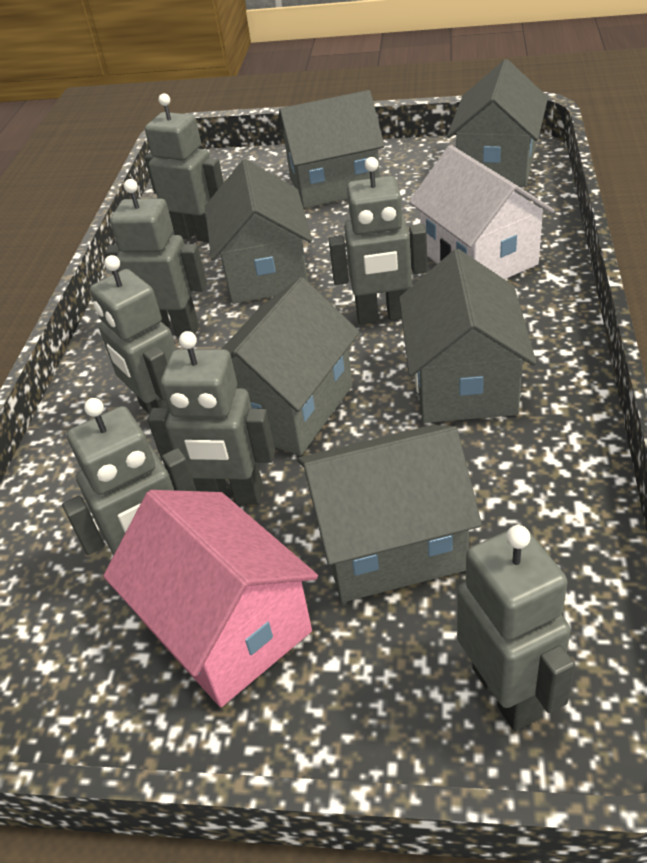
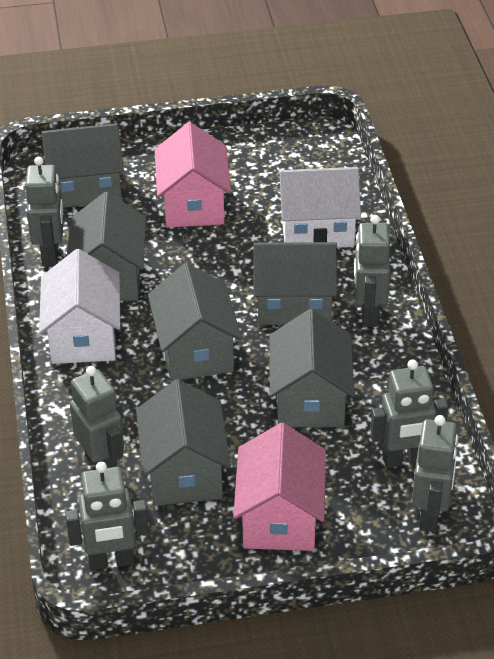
grey robot: [62,398,196,556] [90,255,176,414] [105,179,207,337] [144,93,224,243] [148,331,275,504] [328,157,428,324] [457,525,575,731] = 7 -> [25,156,64,266] [65,462,149,571] [70,366,124,468] [354,215,390,327] [370,360,448,468] [412,415,458,532] = 6
pink house: [103,490,318,707] = 1 -> [154,122,231,228] [233,423,326,551] = 2
white house: [409,145,555,279] = 1 -> [39,249,120,364] [277,167,361,248] = 2

